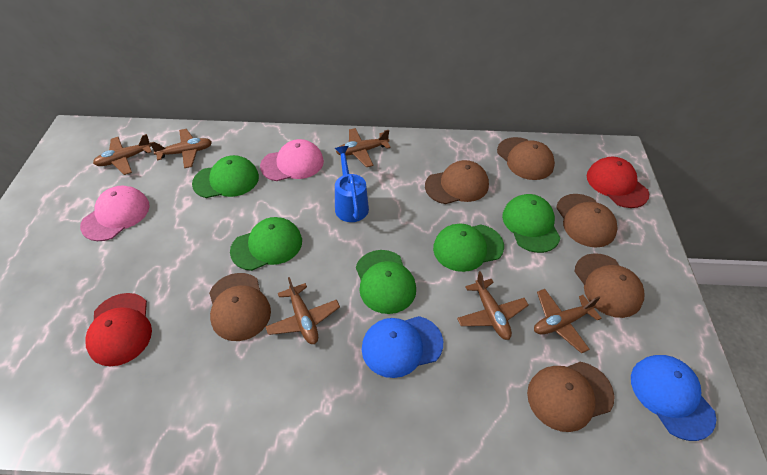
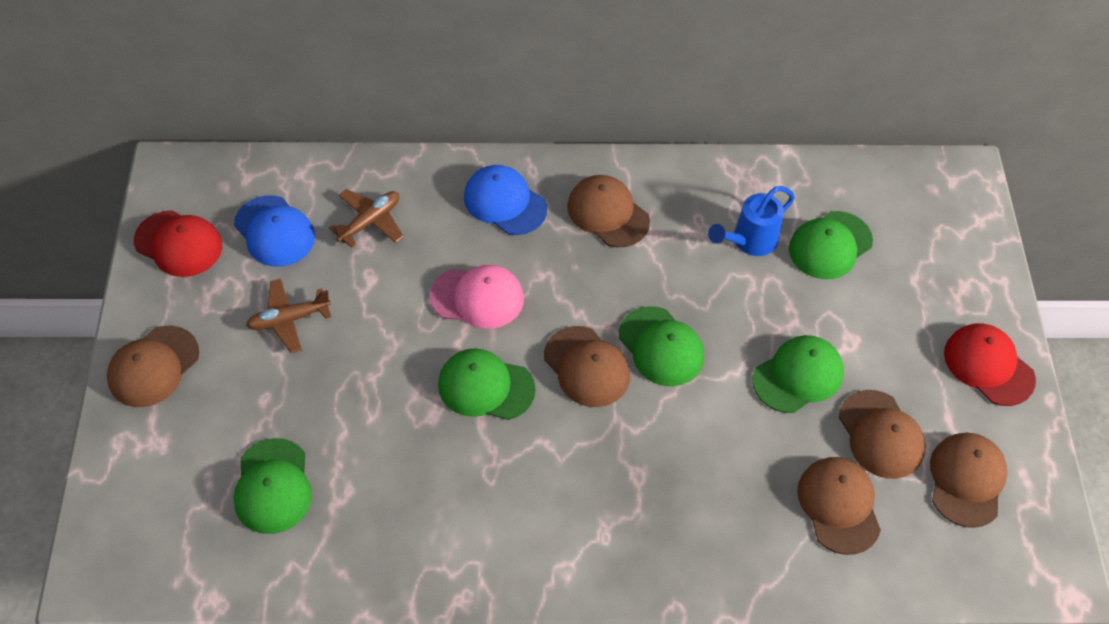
brown plane: [93,134,152,175] [150,129,212,168] [265,277,340,344] [336,128,391,167] [457,271,529,340] [534,289,601,353] = 6 -> [246,279,331,353] [329,189,404,248] = 2
pink cap: [80,186,150,241] [260,139,324,181] = 2 -> [430,265,524,329] = 1

